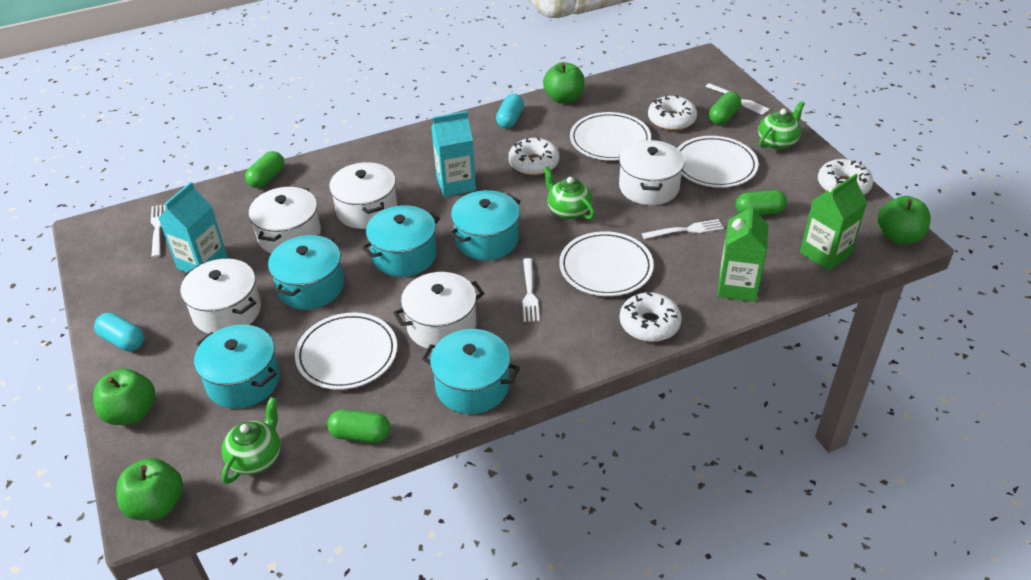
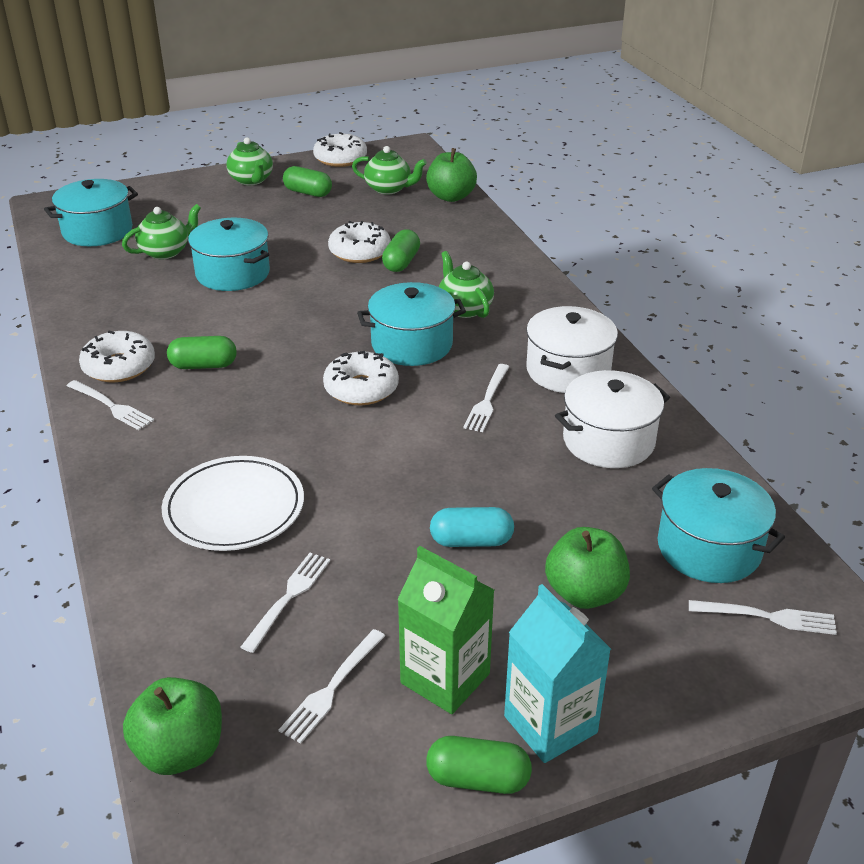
green apple: [93,368,155,425] [116,458,183,520] [543,62,584,104] [878,196,931,244] = 4 -> [123,677,222,775] [426,148,477,202] [545,527,630,609] = 3
green carton: [718,202,768,302] [800,174,867,271] = 2 -> [397,546,494,714] = 1
green teapot: [222,397,280,484] [543,166,595,220] [758,101,805,150] = 3 -> [122,204,201,259] [226,137,273,185] [352,146,427,195] [439,251,494,318] = 4
turquoise capsule: [94,313,144,351] [496,94,524,128] = 2 -> [430,507,514,547] = 1
turquoise carton: [158,182,228,272] [431,111,476,197] = 2 -> [504,584,611,763] = 1
turquoise pot: [194,325,280,409] [268,234,344,309] [362,205,440,277] [422,329,520,414] [449,190,521,260] = 5 -> [44,179,138,246] [188,218,270,291] [357,282,466,366] [652,468,785,583] = 4
white fork: [151,204,166,258] [523,258,539,322] [642,219,724,239] [705,83,770,115] = 4 -> [67,380,154,430] [241,553,330,653] [278,629,385,744] [463,364,509,432] [689,600,837,635] = 5
white plate: [295,313,397,390] [559,231,654,296] [570,112,651,161] [677,136,758,188] = 4 -> [162,456,304,551] = 1
white pot: [180,259,261,334] [249,186,321,254] [329,162,397,229] [393,272,484,350] [619,140,685,205] = 5 -> [526,306,618,393] [555,370,670,468] = 2

